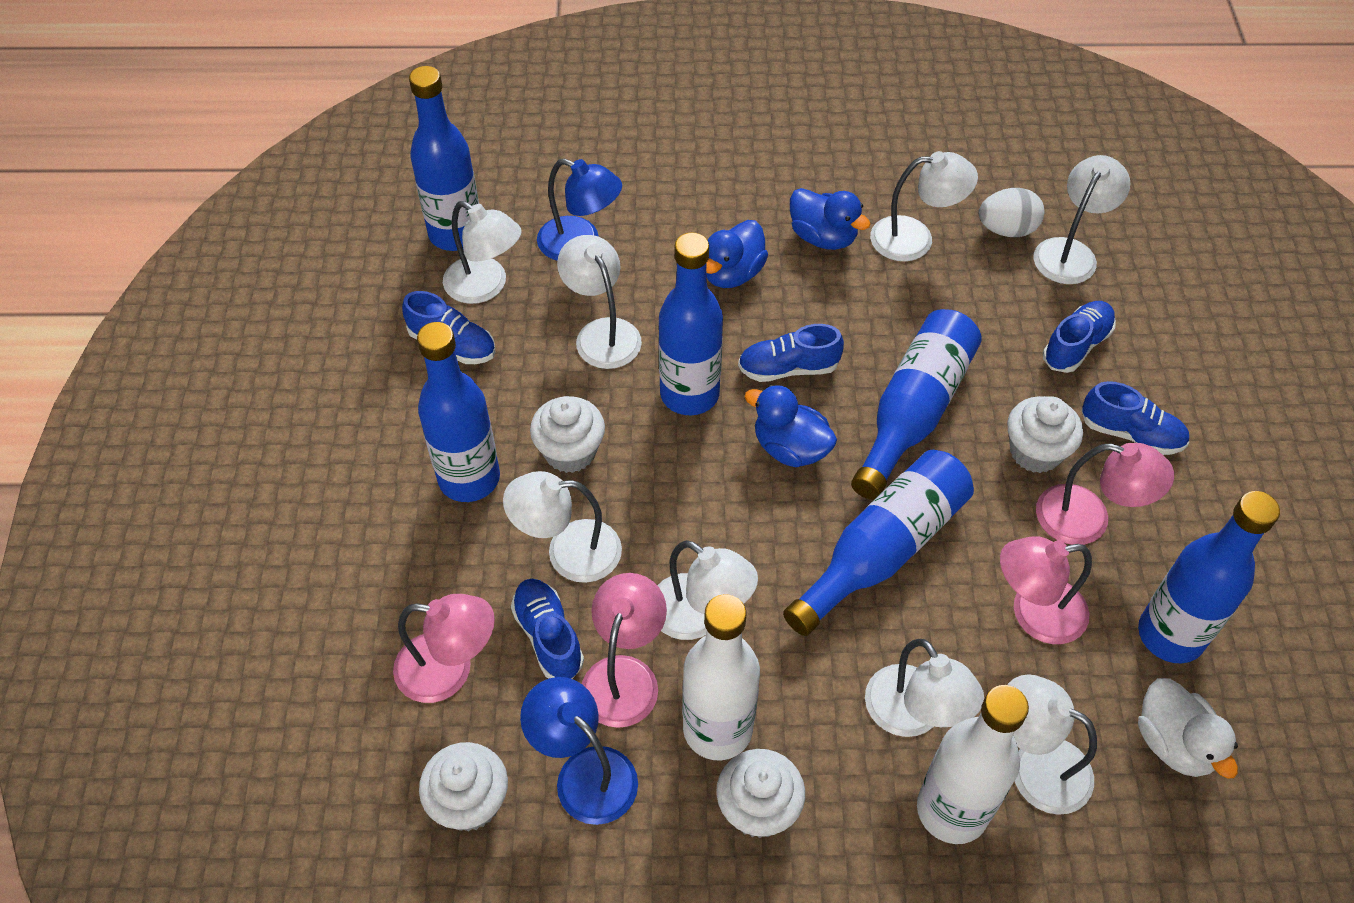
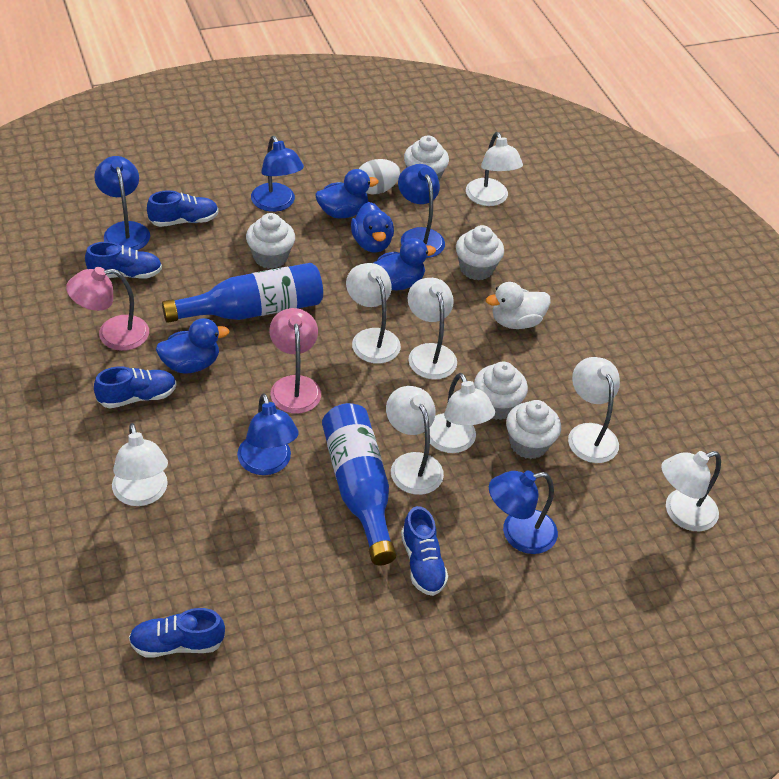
blue bottle: [409,66,479,251] [417,322,500,502] [658,232,723,415] [783,450,974,636] [851,309,982,500] [1138,491,1280,663] = 6 -> [162,263,323,323] [322,403,396,565] = 2
blue duck: [706,220,768,288] [744,385,837,467] [790,188,871,250] = 3 -> [156,318,230,374] [315,169,379,219] [351,202,394,253] [373,238,436,290] = 4
blue lamp: [520,677,638,825] [537,158,622,261] = 2 -> [94,156,150,251] [237,393,299,475] [251,136,304,212] [398,164,445,258] [489,470,558,554] = 5
pink lamp: [393,594,495,703] [582,573,667,728] [1000,537,1092,644] [1036,443,1174,545] = 4 -> [66,267,149,351] [269,308,321,414] = 2
white bottle: [682,594,760,760] [917,685,1029,844] = 2 -> none = 0
white cupcake: [419,742,508,831] [530,396,605,473] [716,749,805,838] [1007,396,1083,473] = 4 -> [246,213,295,269] [404,136,449,181] [456,225,504,280] [474,362,528,420] [506,400,561,459] = 5

